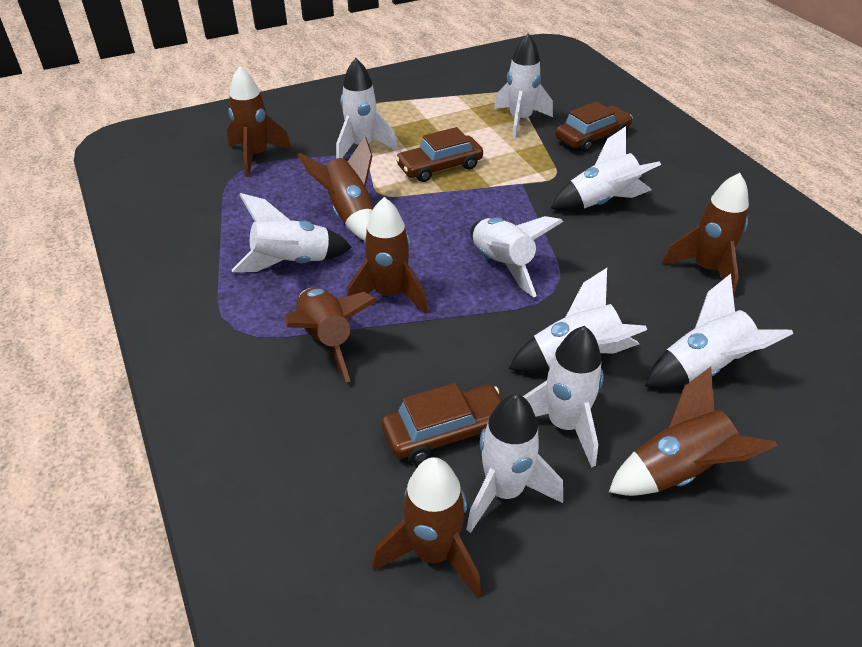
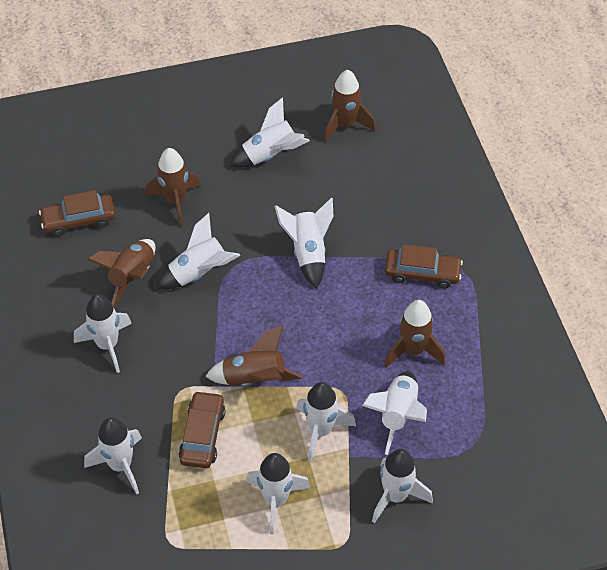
brown rocket: [227,66,292,177] [284,287,378,383] [298,137,374,241] [347,197,428,314] [372,457,481,598] [609,367,778,496] [662,173,749,297] = 7 -> [87,239,156,307] [145,148,201,227] [205,325,302,386] [324,69,376,143] [384,300,445,368] = 5

